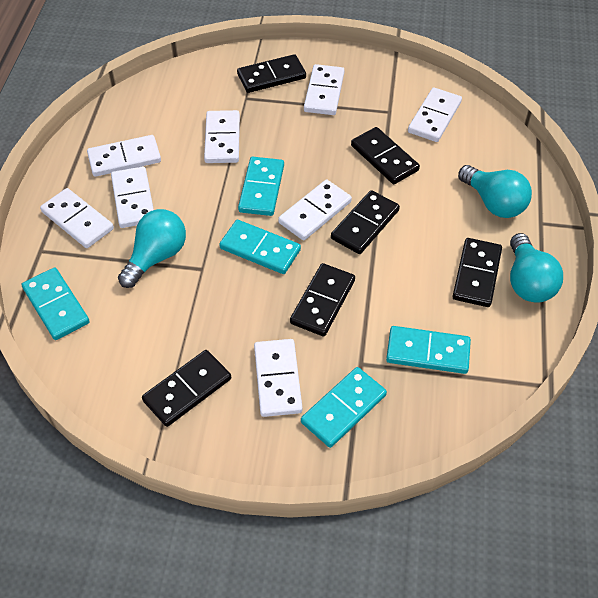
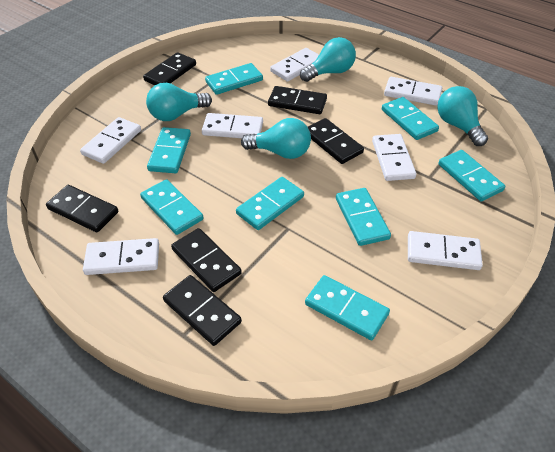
turquoise domino: [22,267,90,340] [219,220,301,274] [238,157,284,216] [301,367,387,448] [386,326,471,374] = 5 -> [140,179,203,235] [147,127,191,173] [205,63,263,95] [236,177,304,230] [305,275,390,340] [336,188,391,246] [382,97,439,140] [438,150,505,202] = 8
turquoise light bulb: [118,209,186,288] [458,165,532,218] [510,233,563,303] = 3 -> [146,83,212,121] [241,118,311,159] [300,37,356,82] [437,86,488,146] = 4
white domino: [40,188,114,248] [87,135,161,177] [111,167,154,228] [204,110,240,163] [254,339,303,417] [278,180,352,240] [304,64,344,115] [408,87,462,142] = 8 -> [80,117,141,164] [83,238,159,275] [202,113,263,138] [270,48,319,82] [372,134,416,181] [384,77,442,106] [408,231,483,270] = 7

